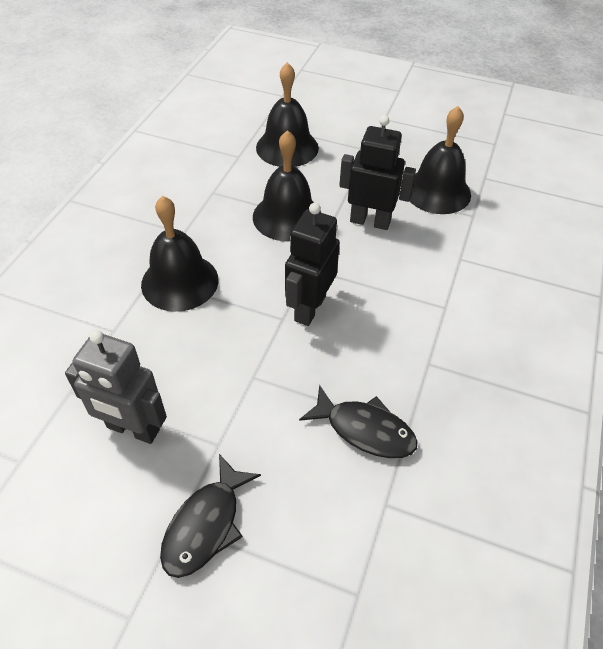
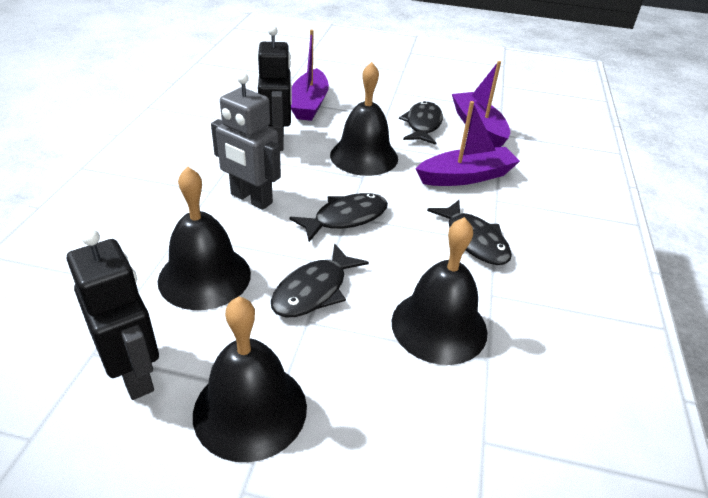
black fish: [160,454,261,578] [299,385,418,458] = 2 -> [271,243,369,317] [289,193,388,242] [399,101,443,145] [427,200,512,265] = 4
purple boat: none = 0 -> [291,30,329,121] [416,101,520,186] [452,61,510,147] = 3

